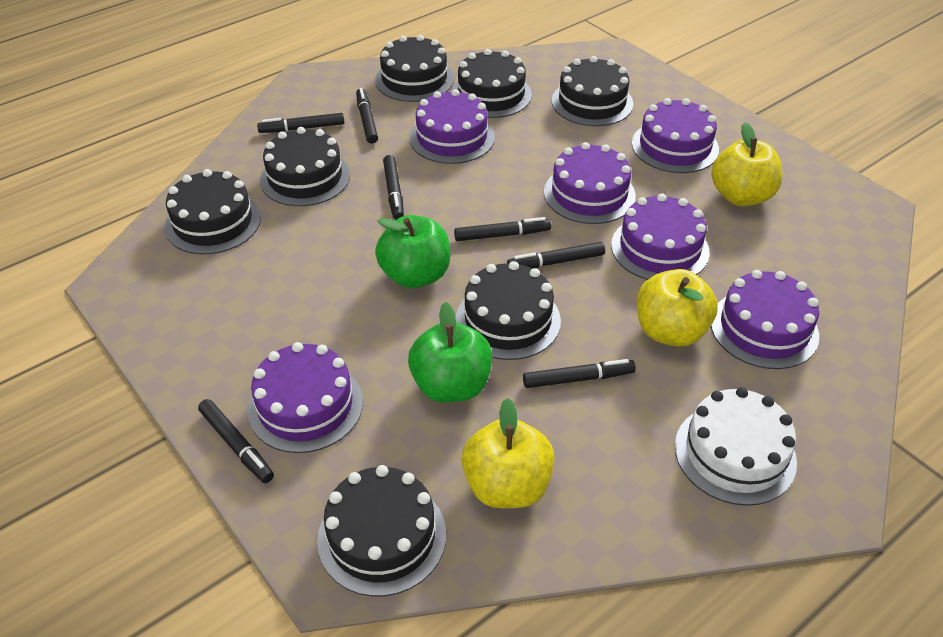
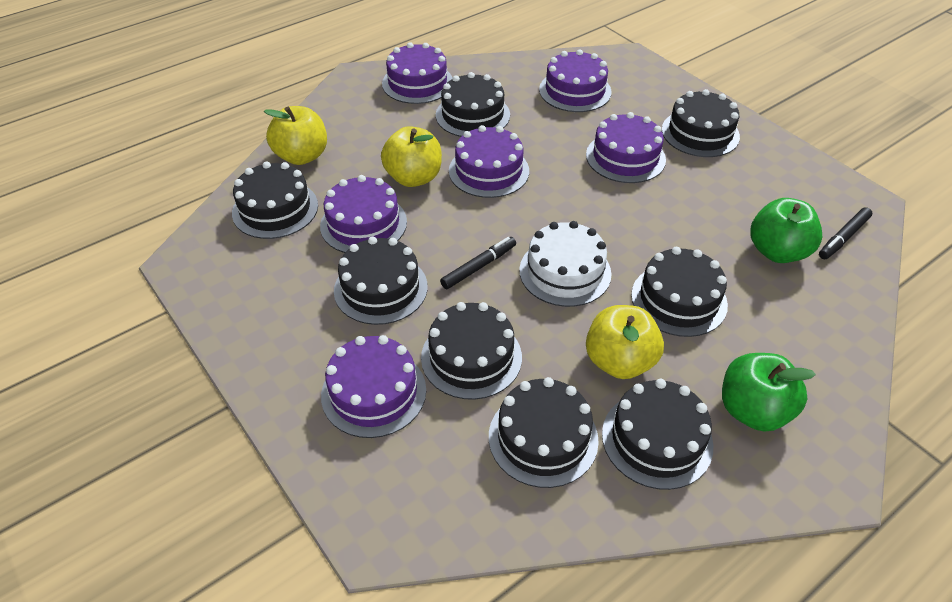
black cake: [165,169,261,255] [260,127,350,206] [317,465,446,597] [375,35,454,102] [451,49,532,118] [456,261,561,360] [552,56,633,126] = 7 -> [232,161,318,239] [334,236,428,325] [421,302,522,400] [436,72,510,137] [489,377,599,488] [602,379,713,490] [631,247,728,337] [662,89,740,157] = 8
black marker: [198,399,274,483] [257,113,344,133] [356,88,378,144] [383,155,404,220] [454,217,552,241] [507,242,605,269] [523,359,636,388] = 7 -> [440,237,516,289] [819,207,872,259] = 2

